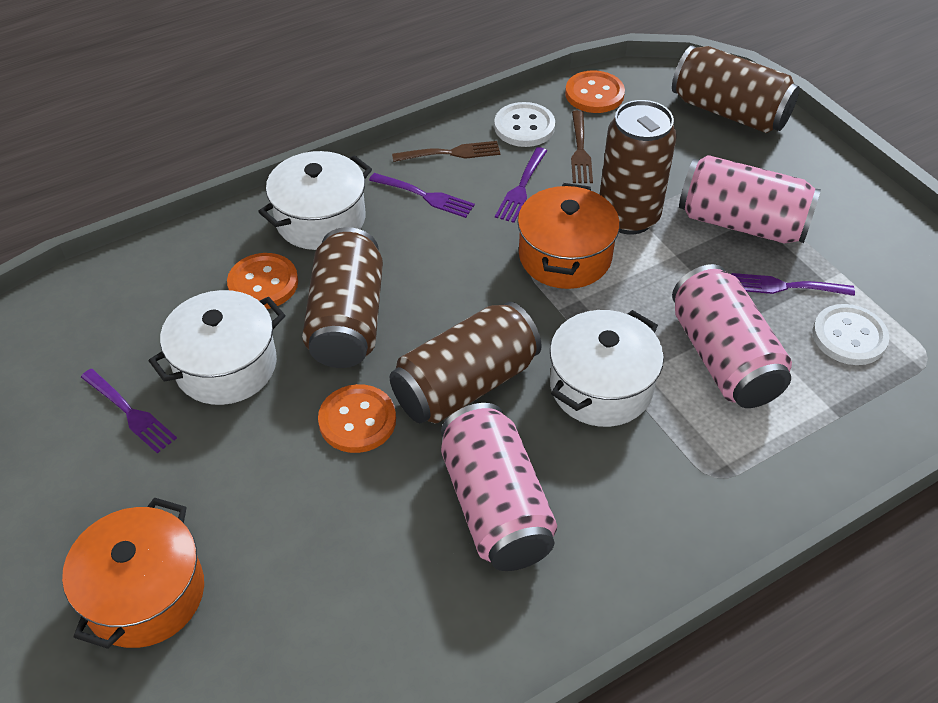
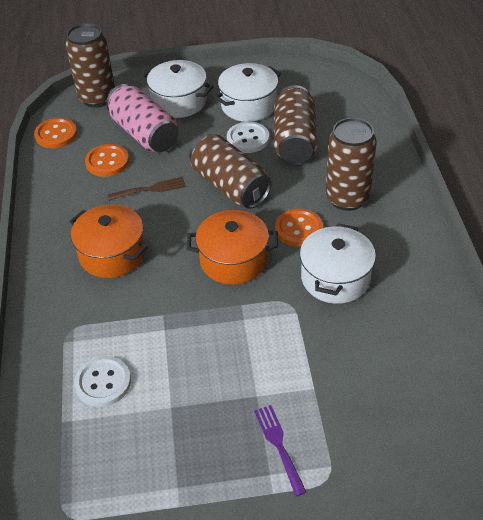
brown fork: [392,141,500,162] [571,110,593,183] = 2 -> [108,177,186,201] = 1
pink can: [441,403,557,571] [672,264,792,408] [679,155,821,243] = 3 -> [106,84,178,152] = 1
purple fork: [81,369,177,453] [369,173,475,218] [495,147,547,223] [731,273,855,296] = 4 -> [254,405,307,496] = 1

